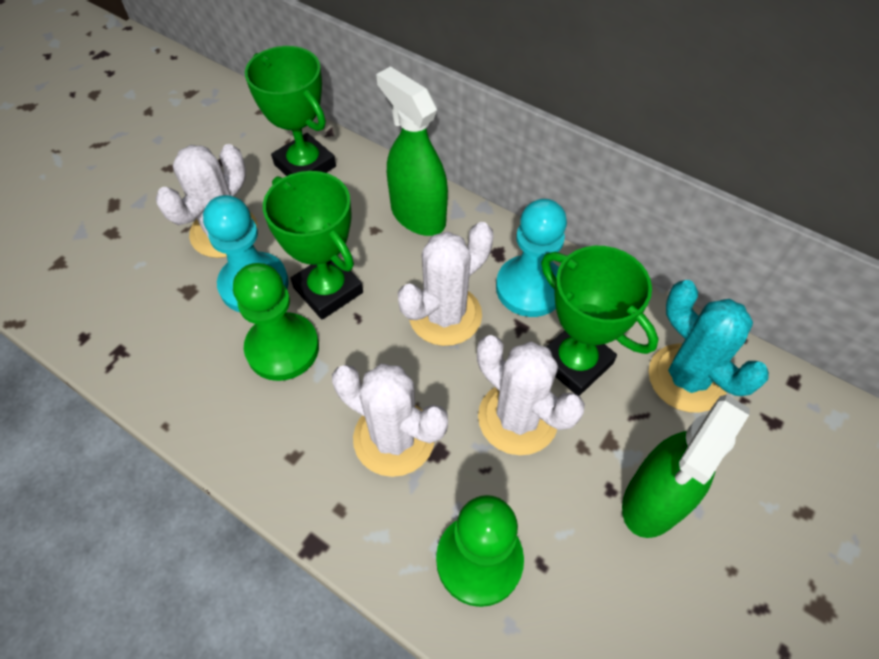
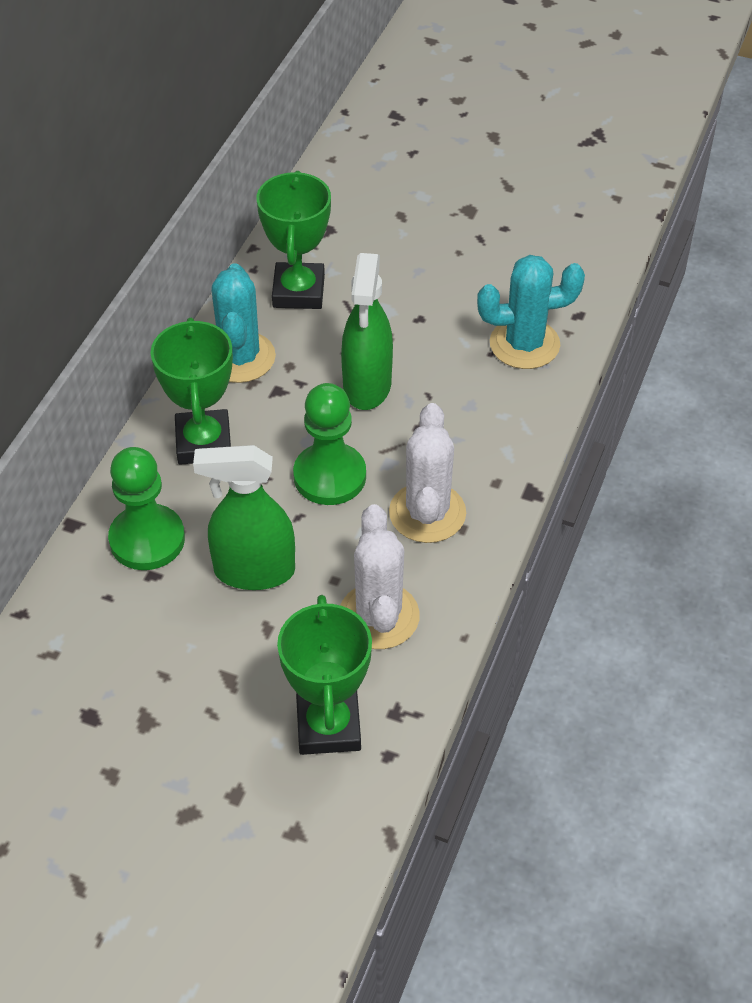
turquoise cactus: [649,280,769,413] = 1 -> [211,263,276,383] [477,255,585,369] = 2
turquoise pawn: [203,195,289,312] [496,199,567,317] = 2 -> none = 0
white cactus: [156,144,258,258] [332,363,448,477] [398,222,494,346] [477,335,585,455] = 4 -> [340,504,420,649] [389,403,466,543] = 2

